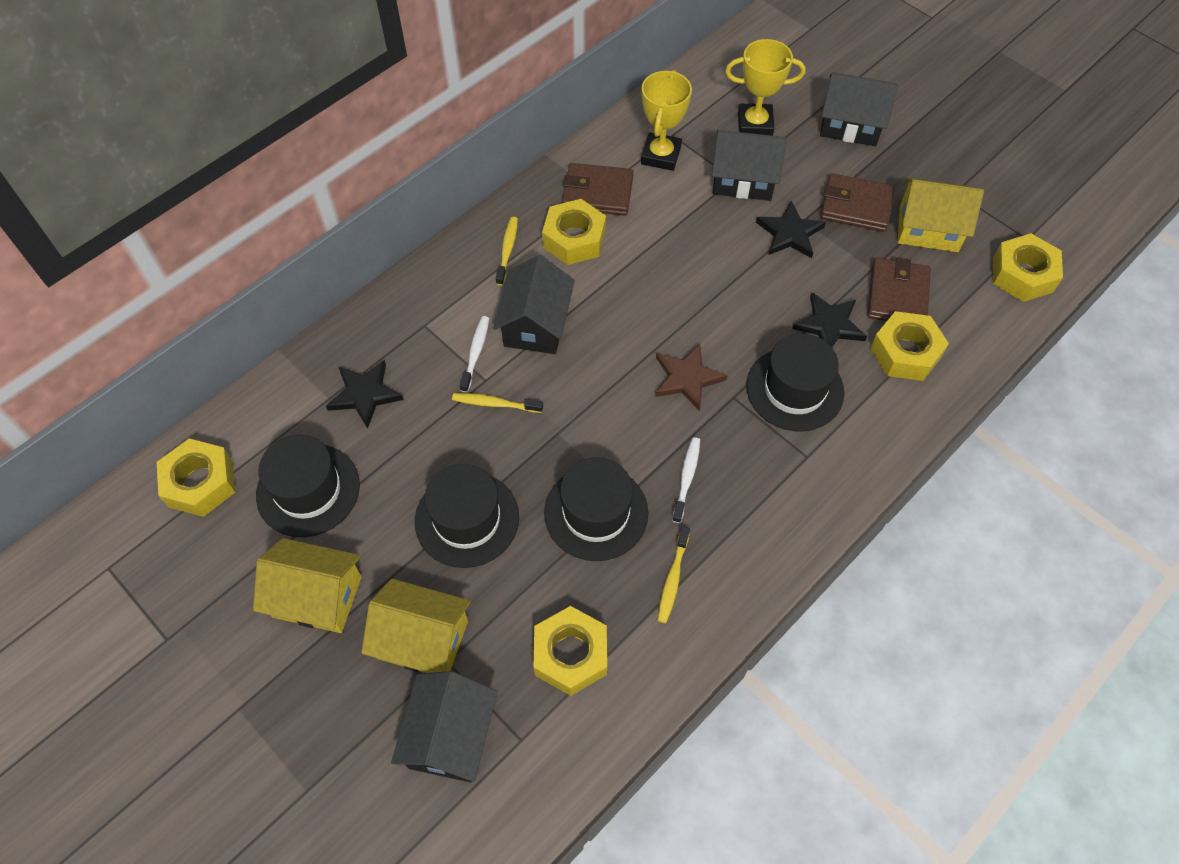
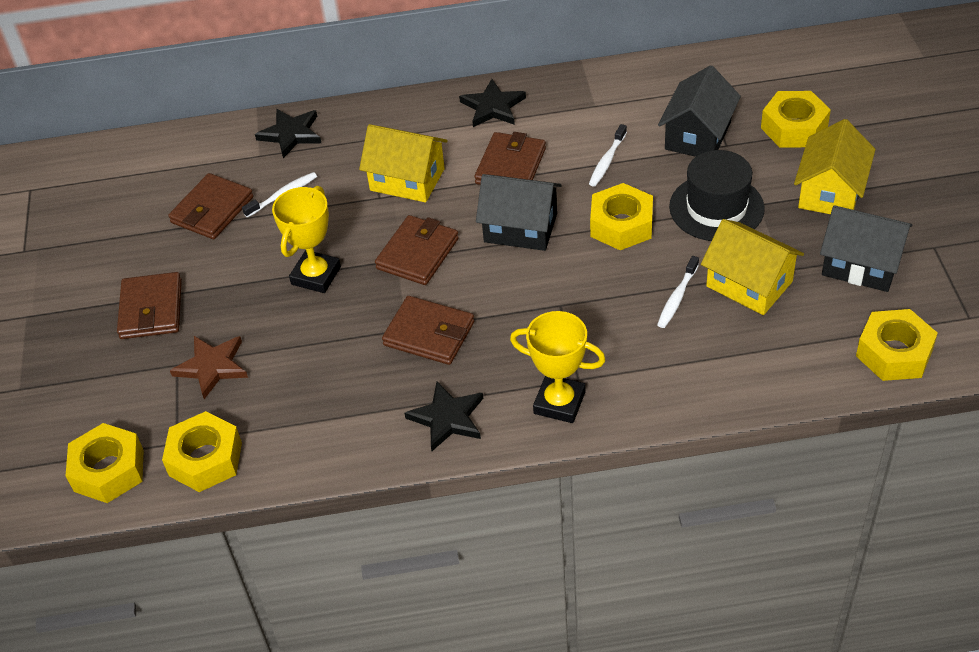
black hat: [256,434,360,537] [415,464,519,568] [544,457,648,561] [746,334,844,431] = 4 -> [669,150,765,241] = 1
black house: [391,671,498,783] [493,255,575,354] [712,130,787,201] [820,72,898,146] = 4 -> [476,174,562,251] [658,65,741,157] [820,205,912,292] = 3
brown wallet: [562,163,633,216] [820,173,895,232] [867,257,931,321] = 3 -> [117,272,182,339] [168,173,253,239] [375,215,459,285] [382,296,474,365] [474,132,546,185] = 5
white toothbrush: [460,316,489,393] [672,437,700,523] = 2 -> [242,172,317,218] [589,124,627,187] [657,256,699,328] = 3
yellow toothbrush: [452,393,543,413] [496,217,518,286] [657,526,690,624] = 3 -> none = 0

